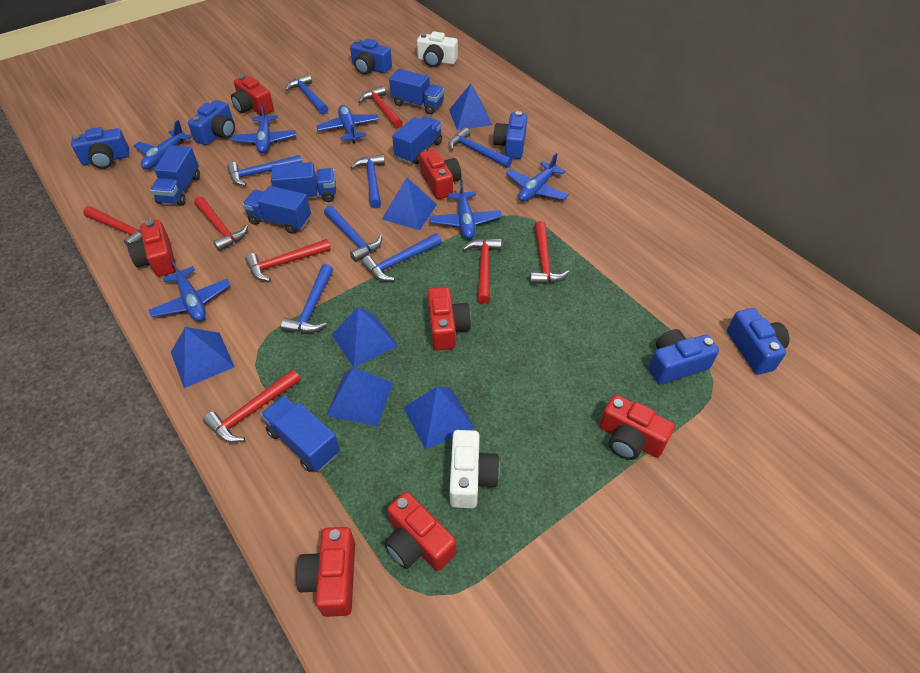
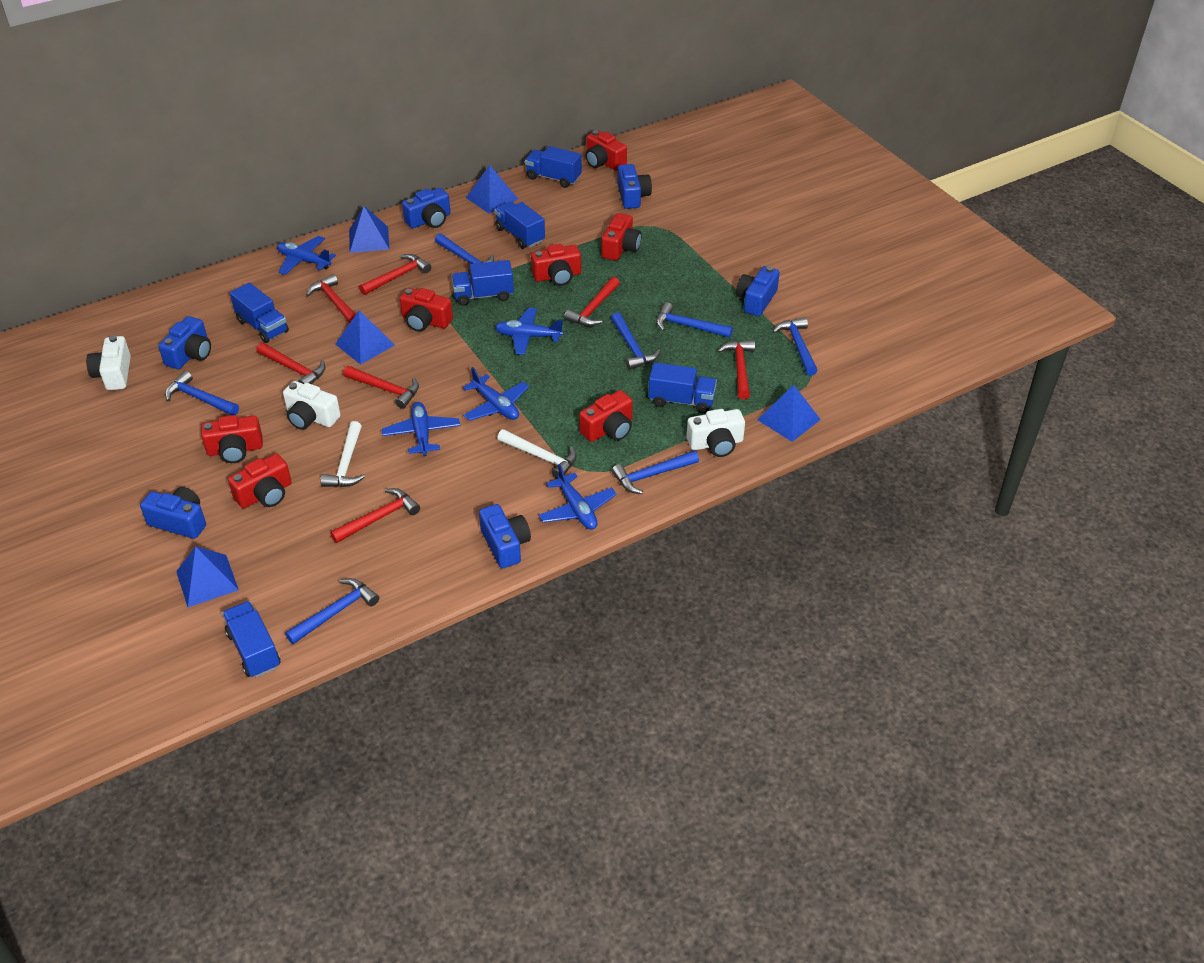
blue plane: [134,120,192,170] [149,259,230,321] [231,103,296,153] [316,105,379,144] [429,179,502,239] [506,153,569,202] = 6 -> [277,236,336,275] [382,402,460,456] [463,367,529,421] [495,308,563,355] [538,464,617,530] = 5
blue pyramid: [171,327,235,388] [326,367,393,426] [331,307,398,368] [382,177,437,230] [403,387,475,450] [449,84,492,130] = 6 -> [176,546,239,607] [335,310,395,365] [349,206,389,253] [466,165,518,214] [757,385,821,442] = 5
white camera: [417,31,458,67] [449,430,500,508] = 2 -> [86,335,131,390] [283,381,341,430] [687,409,745,457] = 3
white hammer: none = 0 -> [320,421,365,487] [497,429,577,479] = 2

